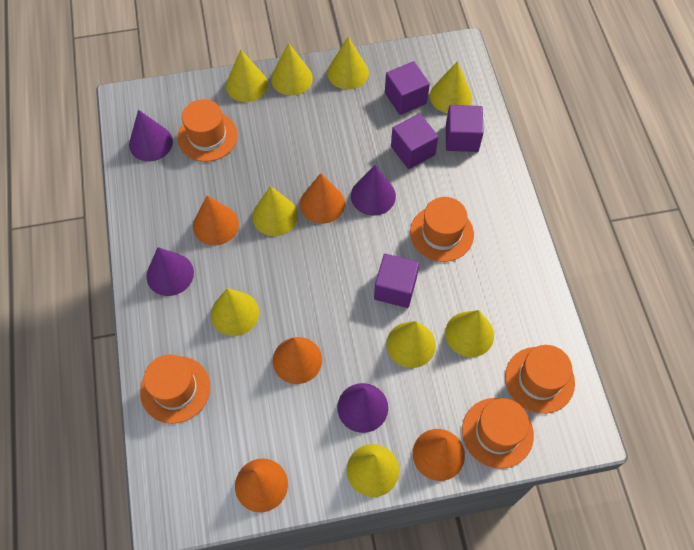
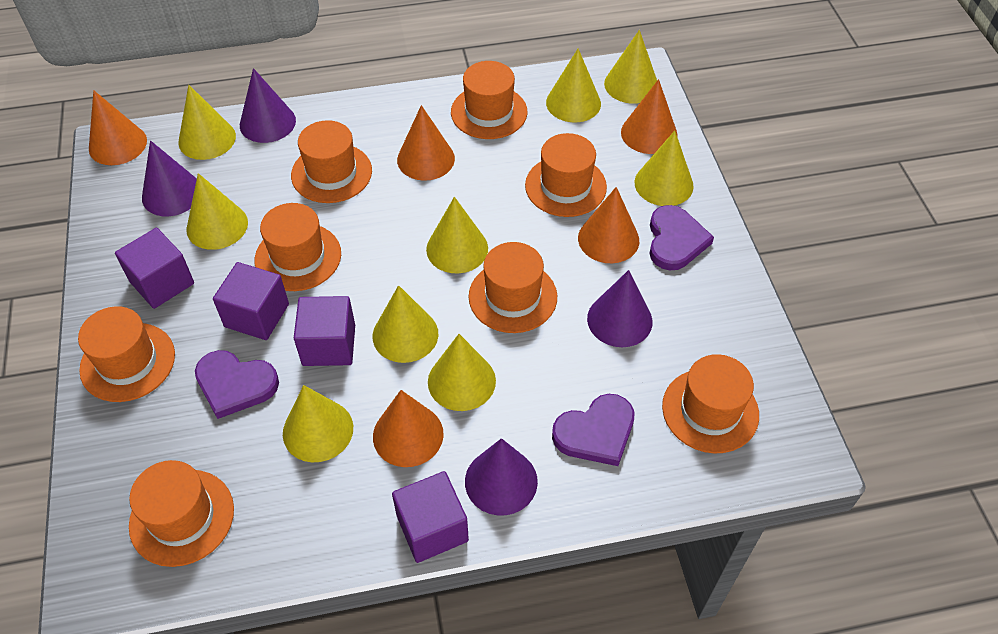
orange hat: [140,354,210,424] [177,99,238,162] [410,197,474,262] [462,398,534,469] [505,345,575,414] = 5 -> [78,306,175,402] [129,460,234,567] [255,203,341,291] [291,120,372,203] [451,61,527,139] [469,242,557,333] [525,133,607,217] [662,354,759,453] = 8
purple heart: none = 0 -> [195,350,279,419] [552,394,634,466] [649,205,714,270] = 3

